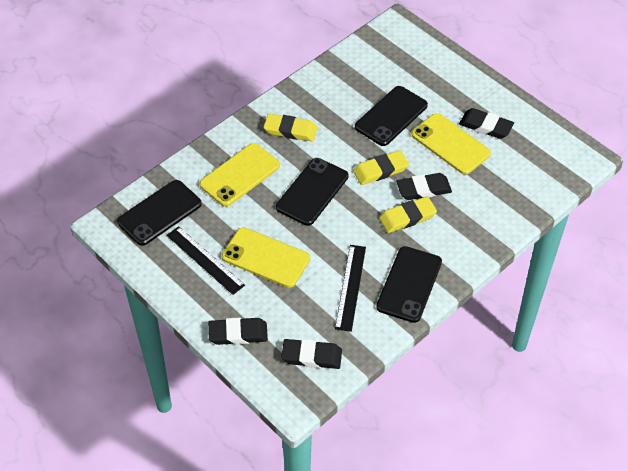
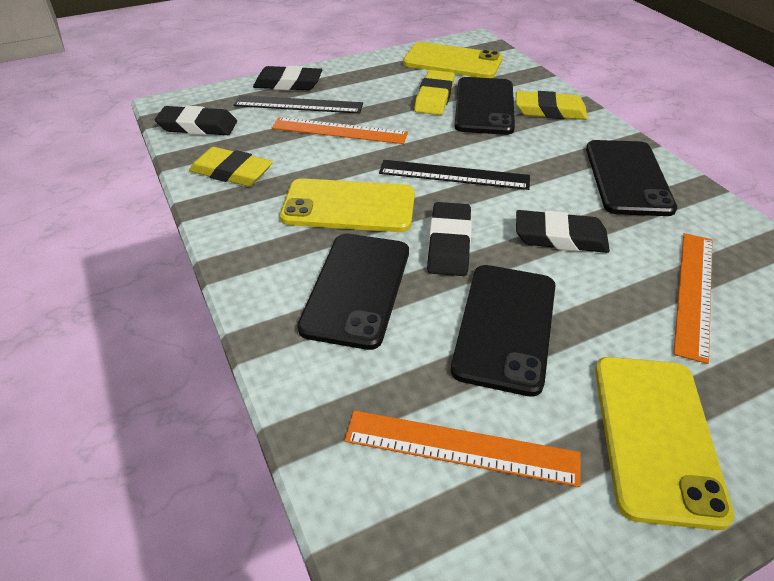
orange ruler: none = 0 -> [272,117,408,144] [345,410,581,487] [673,233,713,364] = 3

